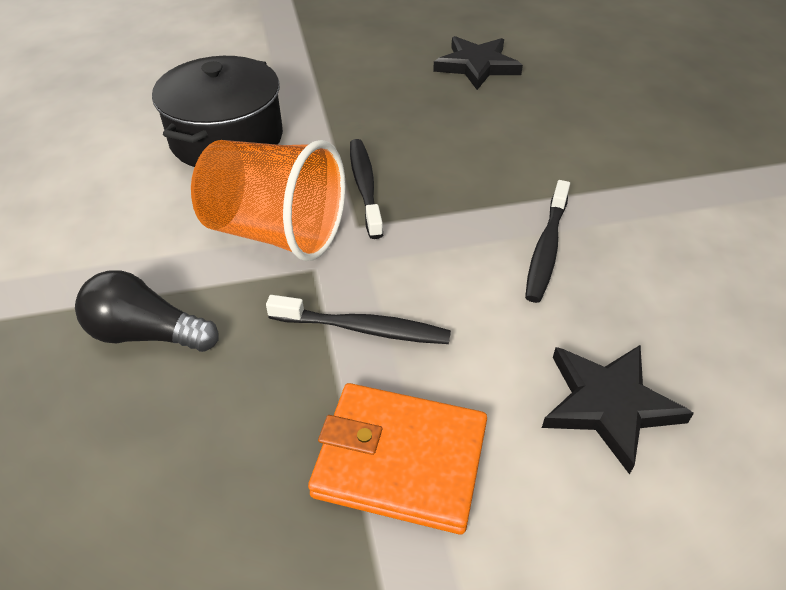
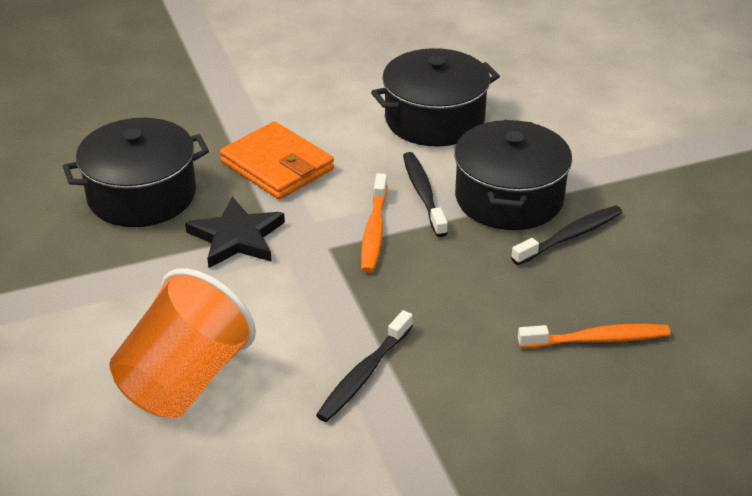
black light bulb: [75,270,219,352] = 1 -> none = 0
black pot: [152,56,283,167] = 1 -> [63,118,209,227] [371,48,500,147] [454,120,572,230] = 3
black star: [433,36,523,90] [542,345,694,475] = 2 -> [185,197,285,268] = 1
orange toothbrush: none = 0 -> [361,173,387,273] [518,324,671,348] = 2

